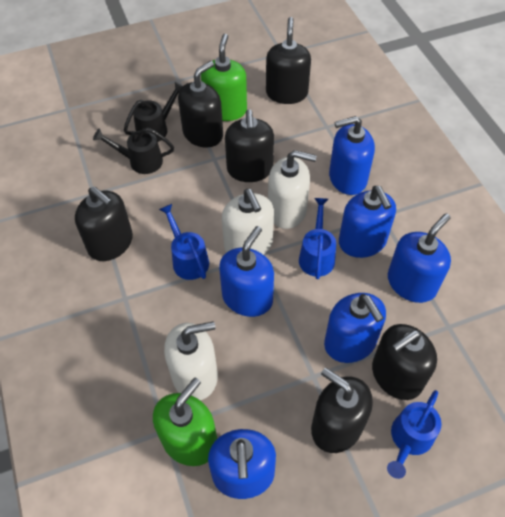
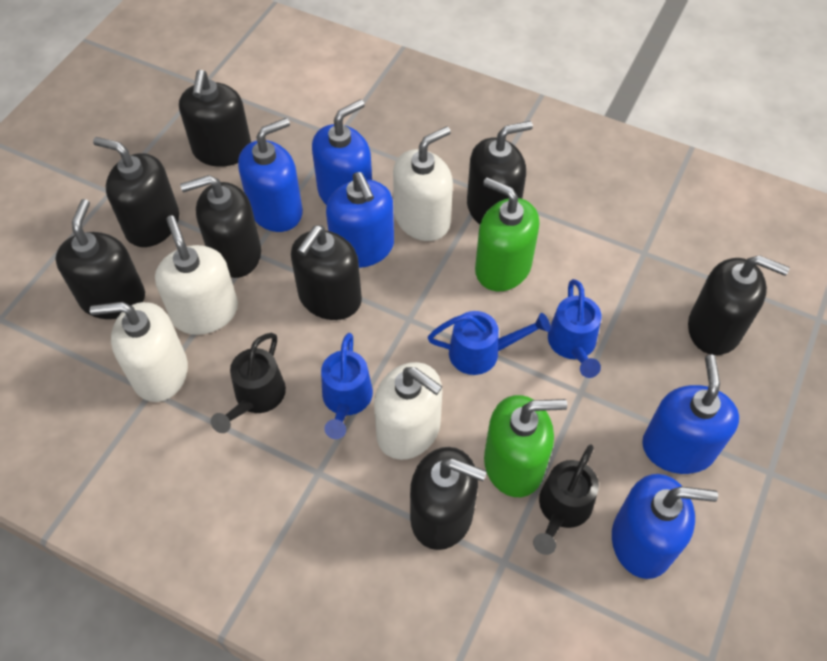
black soap dispenser: [75,187,133,261] [178,61,223,147] [225,109,274,182] [266,17,311,104] [311,368,373,453] [372,324,437,400] = 6 -> [55,199,145,319] [93,137,179,247] [179,70,251,167] [180,175,261,278] [291,225,362,320] [410,447,487,550] [467,121,533,225] [688,255,790,355] = 8
blue soap dispenser: [208,429,276,499] [219,226,274,317] [324,293,386,363] [329,116,375,195] [339,186,396,258] [388,213,451,303] = 6 -> [238,118,303,232] [312,99,372,205] [326,172,394,268] [612,474,718,579] [642,354,739,474] = 5
white soap dispenser: [164,321,218,400] [222,189,274,255] [268,150,317,229] = 3 -> [90,302,188,402] [155,215,238,335] [374,362,442,460] [393,126,453,241] = 4

